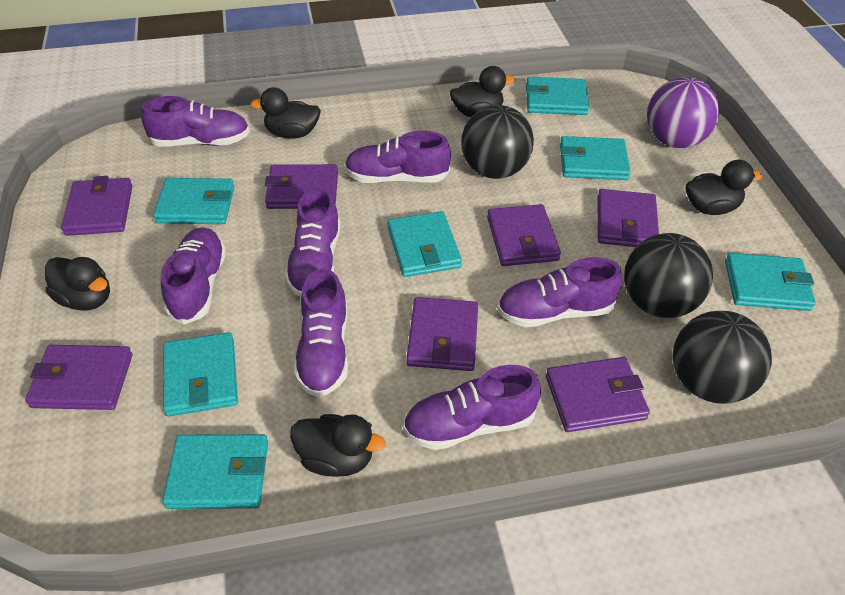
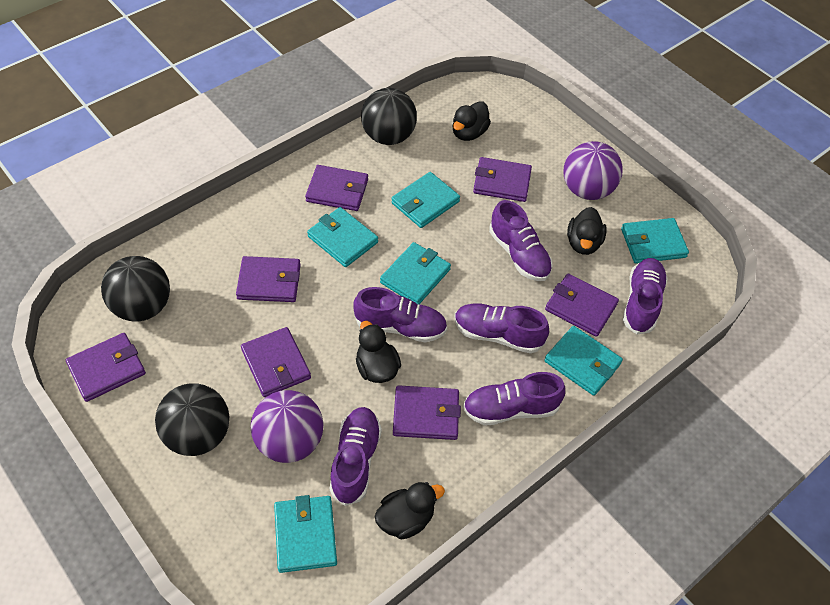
black duck: [45,257,110,311] [250,87,321,139] [290,414,386,477] [450,66,515,117] [686,160,762,215] = 5 -> [356,321,401,383] [375,482,445,540] [452,101,491,141] [567,207,607,255] = 4
purple ball: [647,77,720,148] = 1 -> [251,390,324,463] [563,141,623,200] = 2
purple shoe: [141,96,250,147] [161,227,226,325] [285,187,340,297] [294,269,348,397] [345,131,451,183] [403,365,541,450] [497,257,623,327] = 7 -> [330,407,382,506] [353,287,447,343] [455,303,549,354] [463,372,565,426] [489,200,553,281] [623,258,668,334] = 6
turquoise wallet: [153,178,235,224] [162,434,268,509] [163,332,238,416] [388,211,462,277] [526,77,589,115] [560,136,631,180] [725,253,816,311] = 7 -> [274,495,337,573] [307,207,378,267] [380,242,451,304] [391,172,460,228] [544,326,623,396] [621,218,689,264] = 6

